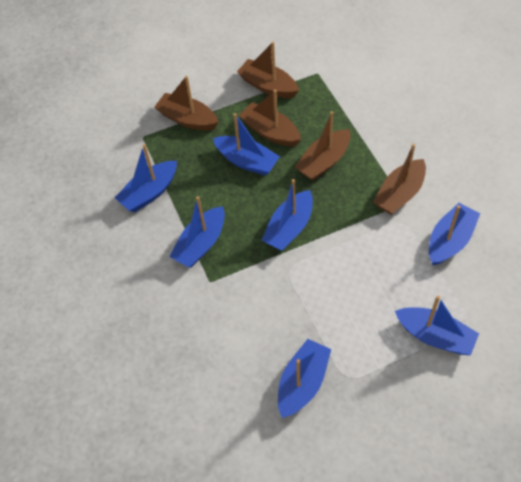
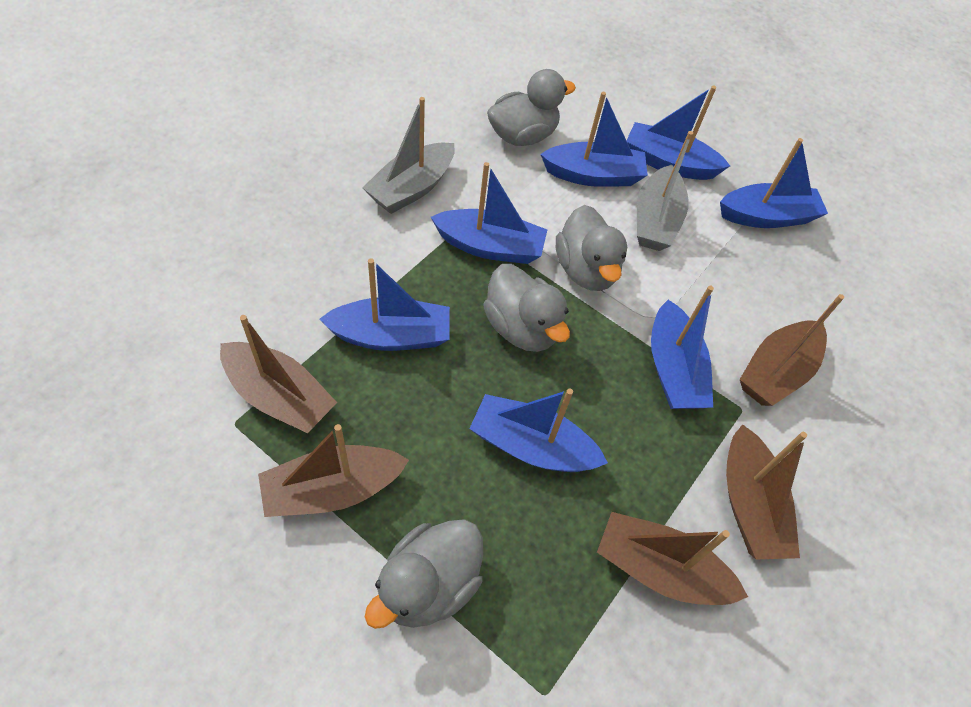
grey boat: none = 0 -> [362,97,455,214] [637,131,693,251] = 2
grey duck: none = 0 -> [365,519,483,629] [483,264,570,352] [487,69,576,146] [556,205,627,291] = 4

